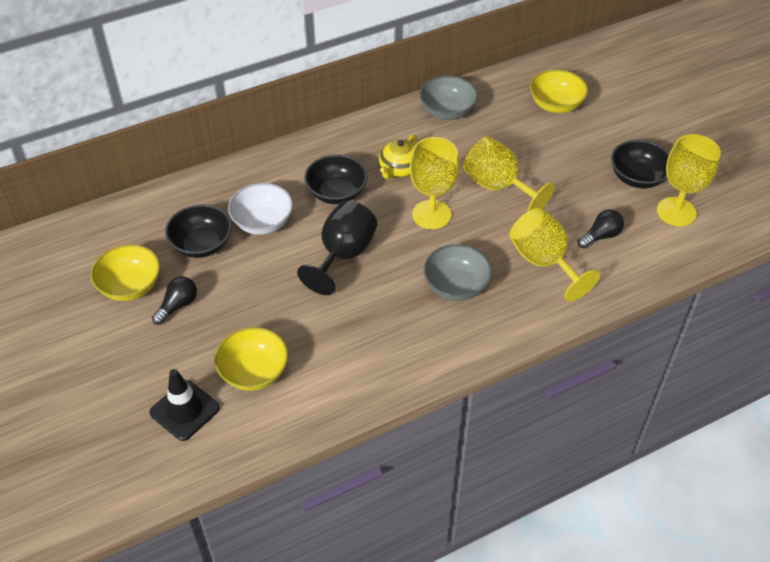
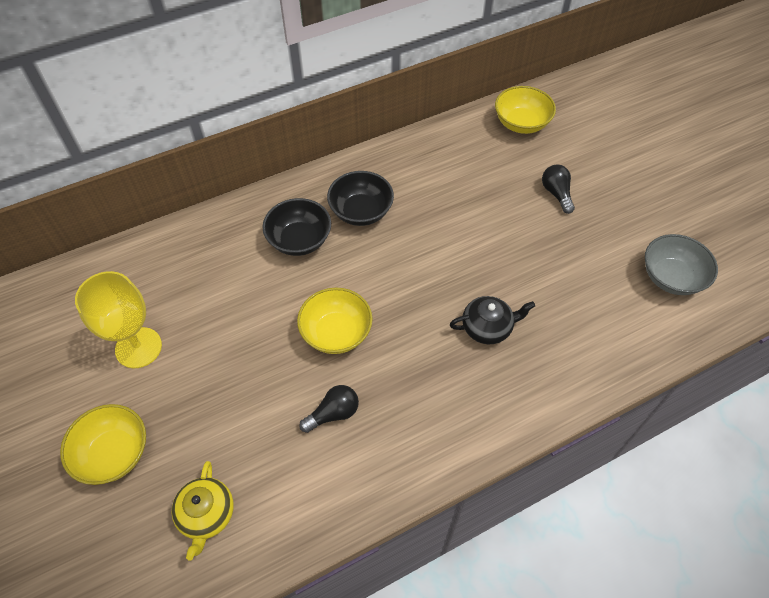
black bowl: [165,204,232,258] [304,155,367,204] [611,140,669,188] = 3 -> [262,198,331,256] [327,171,394,226] = 2
black goblet: [297,200,377,295] = 1 -> none = 0
black teapot: none = 0 -> [450,296,535,344] = 1
black traffic cone: [150,369,220,441] = 1 -> none = 0
grey bowl: [420,76,478,120] [424,244,492,301] = 2 -> [645,234,718,295] = 1
white bowl: [228,183,293,235] = 1 -> none = 0
yellow goblet: [410,137,459,229] [463,136,555,211] [509,208,600,302] [657,134,721,226] = 4 -> [75,271,162,368] = 1

